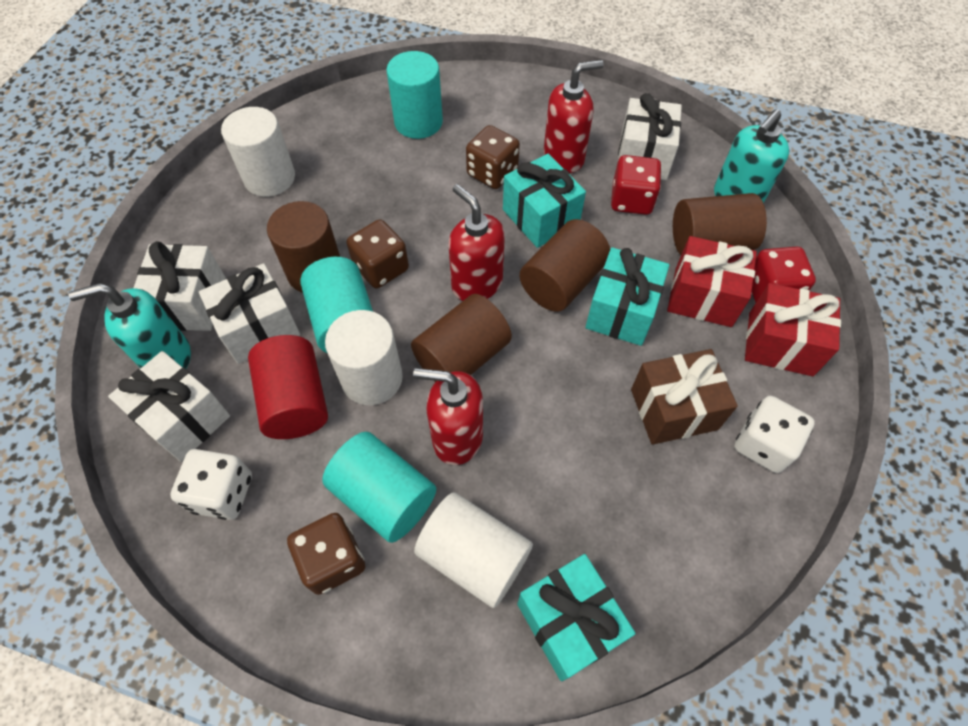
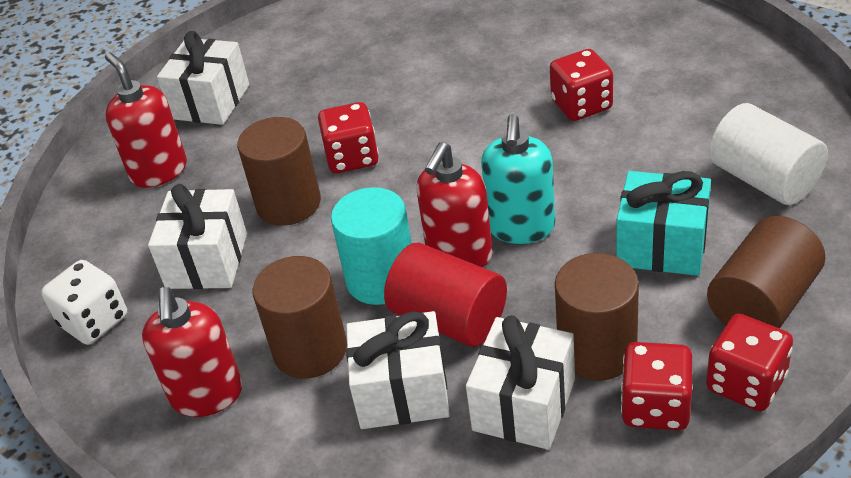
brown dice: [287,513,365,595] [346,219,409,288] [466,125,520,189] = 3 -> none = 0
brown gift: [631,349,738,445] = 1 -> none = 0
red dice: [611,155,661,215] [752,247,816,303] = 2 -> [318,102,379,173] [550,49,613,121] [621,342,692,430] [706,314,793,411] = 4
red gift: [667,236,757,327] [745,283,841,376] = 2 -> none = 0
turquoise cylinder: [300,257,373,353] [322,432,436,543] [386,51,443,139] = 3 -> [331,187,412,305] = 1
turquoise gift: [503,154,586,248] [517,554,636,681] [585,247,669,346] = 3 -> [616,171,711,276] = 1
turquoise soap dispenser: [68,283,191,369] [714,109,789,204] = 2 -> [481,114,555,244] = 1
white cylinder: [221,107,295,197] [325,310,403,405] [414,492,533,608] = 3 -> [709,103,828,205] = 1
white dice: [170,449,252,520] [734,396,815,473] = 2 -> [41,260,127,345] = 1

